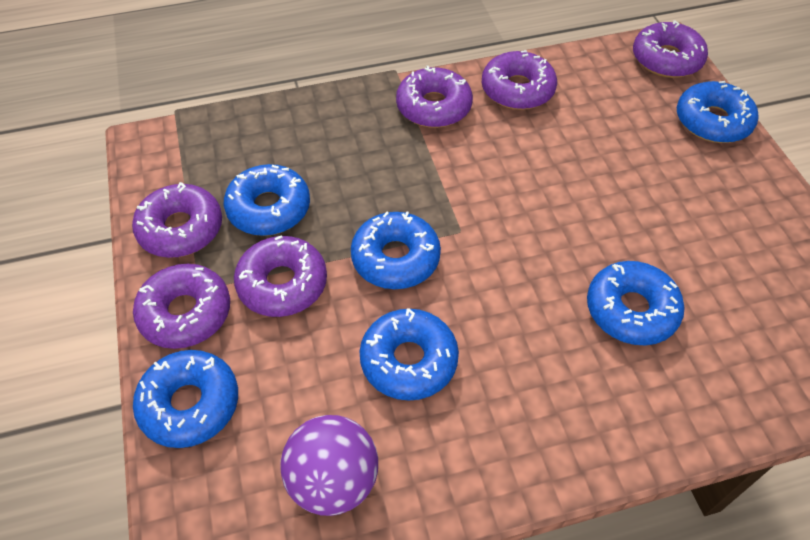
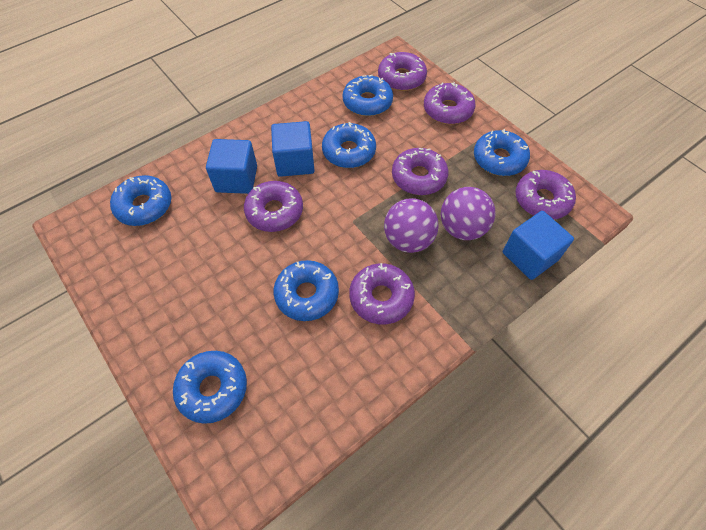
blue cube: none = 0 -> [206,139,257,194] [271,121,315,177] [503,211,574,280] = 3
purple ball: [280,415,378,516] = 1 -> [384,198,439,253] [441,187,496,240] = 2

